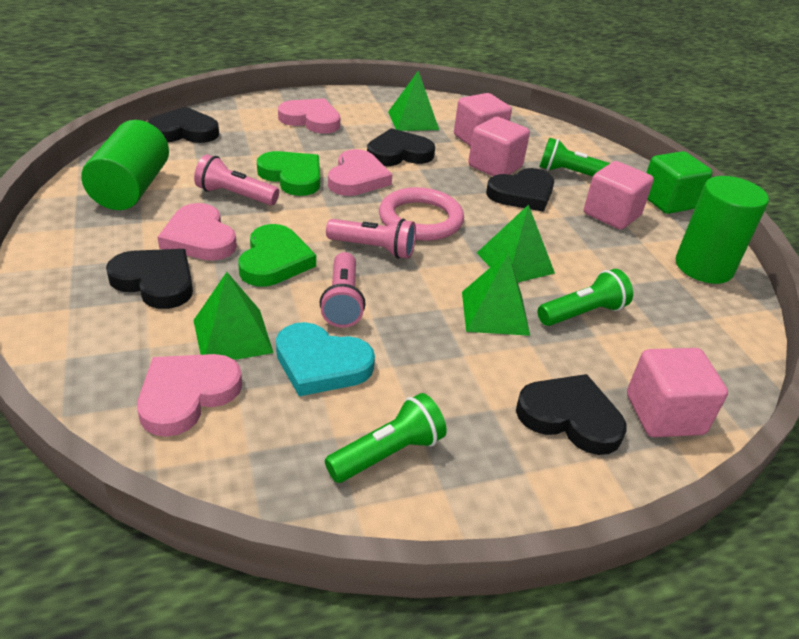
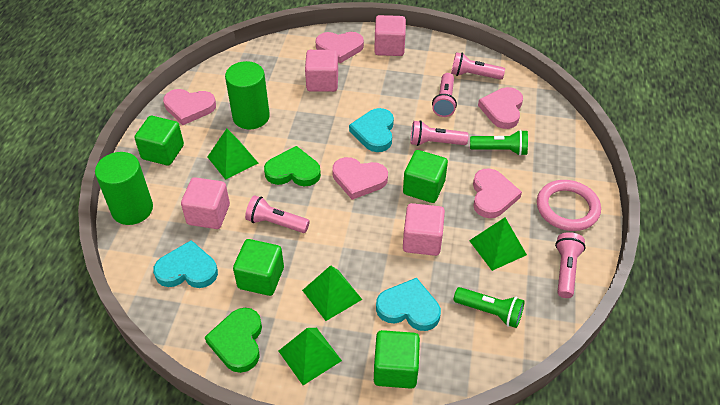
black heart: [106,249,193,309] [147,107,219,143] [367,128,435,166] [486,168,554,212] [516,374,626,455] = 5 -> none = 0
green cube: [646,151,712,214] = 1 -> [134,116,184,166] [233,239,284,296] [374,330,420,389] [403,150,448,203] = 4
green flashlight: [325,393,447,483] [538,269,633,326] [539,137,610,176] = 3 -> [454,287,525,328] [470,130,528,156] = 2
pink flashlight: [194,154,279,205] [320,252,366,328] [326,219,416,259] = 3 -> [245,195,310,233] [410,120,469,146] [432,73,457,117] [451,52,505,80] [555,232,586,298] = 5
pink heart: [137,354,242,437] [158,203,237,261] [278,98,340,133] [328,149,392,196] = 4 -> [163,89,216,125] [315,32,364,63] [332,157,388,200] [473,168,522,218] [478,87,523,129] = 5
turquoise heart: [276,322,375,396] = 1 -> [153,240,218,288] [349,108,394,152] [376,278,441,331] = 3

